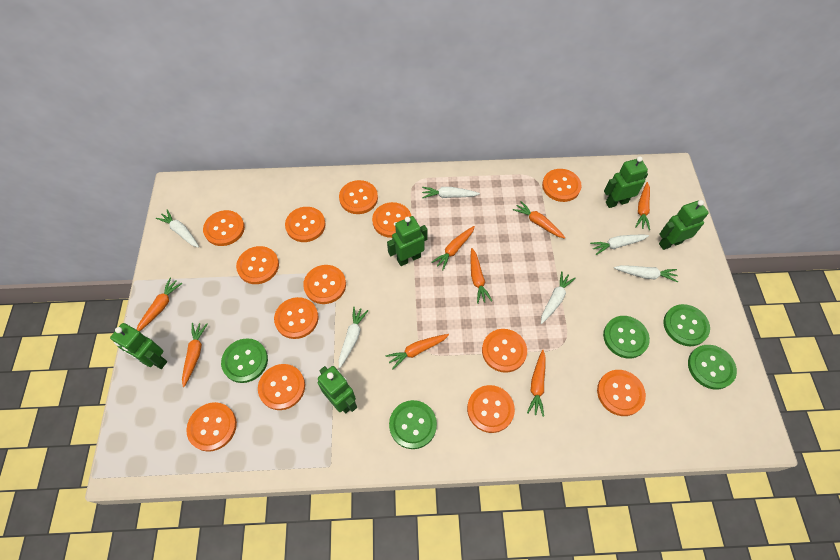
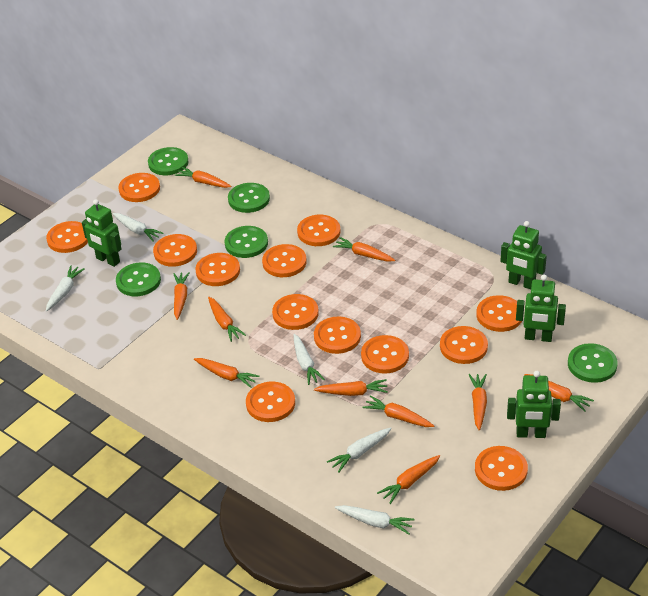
green robot: [110,323,167,369] [318,366,357,413] [387,216,428,266] [604,156,648,208] [659,200,709,250] = 5 -> [82,199,121,267] [500,221,547,289] [507,371,561,438] [516,275,566,342] = 4
orange carrot: [136,278,183,332] [182,323,207,387] [386,334,449,369] [432,226,475,270] [471,248,492,304] [513,201,565,239] [527,350,546,417] [635,182,650,230] = 8 -> [173,272,190,320] [175,167,231,188] [194,358,259,388] [208,297,246,342] [314,379,388,396] [333,237,395,262] [363,395,434,427] [377,455,440,504] [469,374,487,431] [524,374,594,412] = 10
white carrot: [156,209,199,248] [339,307,368,368] [422,187,480,198] [541,271,575,324] [590,234,649,255] [614,265,678,282] = 6 -> [46,265,85,311] [113,213,164,242] [294,334,325,385] [327,427,392,473] [335,505,415,534] = 5

